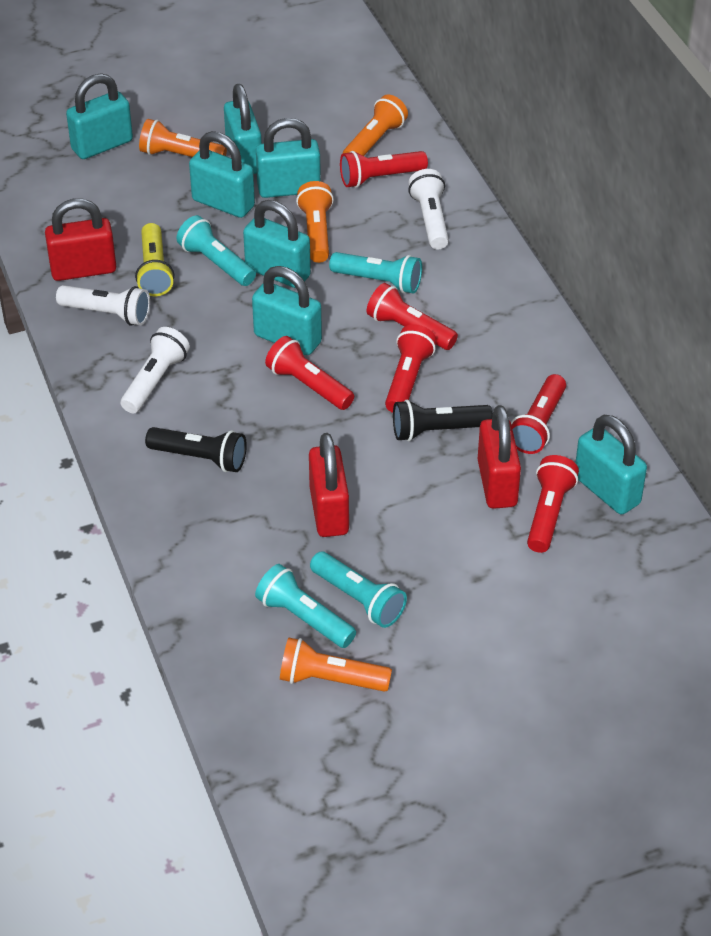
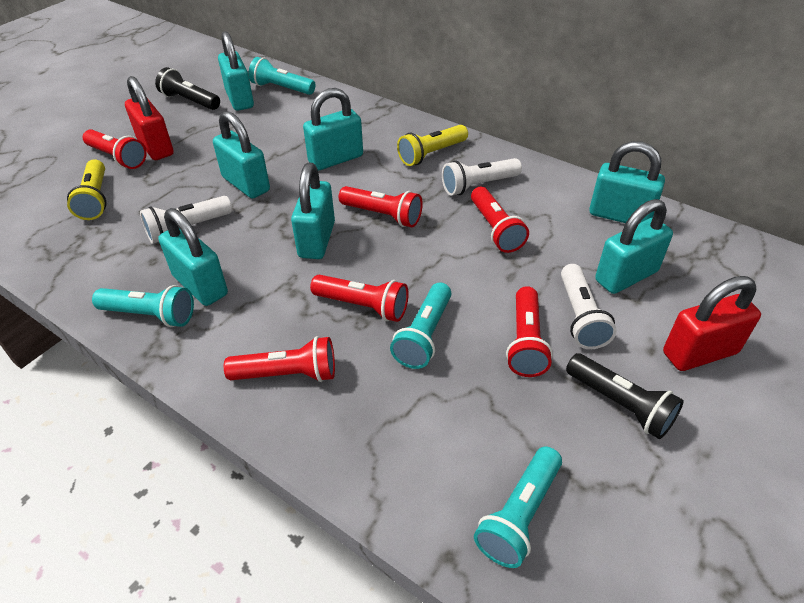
orange flashlight: [139,119,227,157] [280,637,392,692] [296,181,334,263] [343,94,408,156] = 4 -> none = 0
red padlock: [45,198,116,281] [309,433,349,537] [478,405,521,509] = 3 -> [125,76,174,160] [663,276,761,371] = 2
yellow flashlight: [135,223,174,296] = 1 -> [67,159,106,220] [397,125,468,166] = 2

